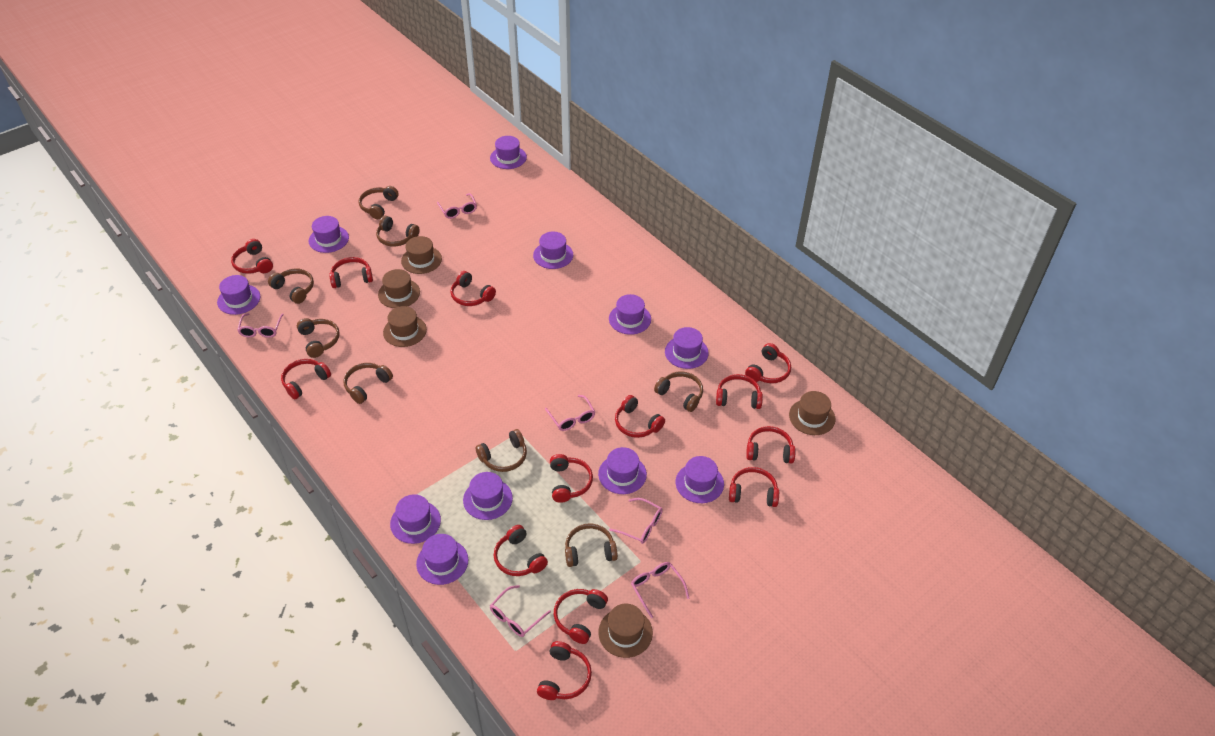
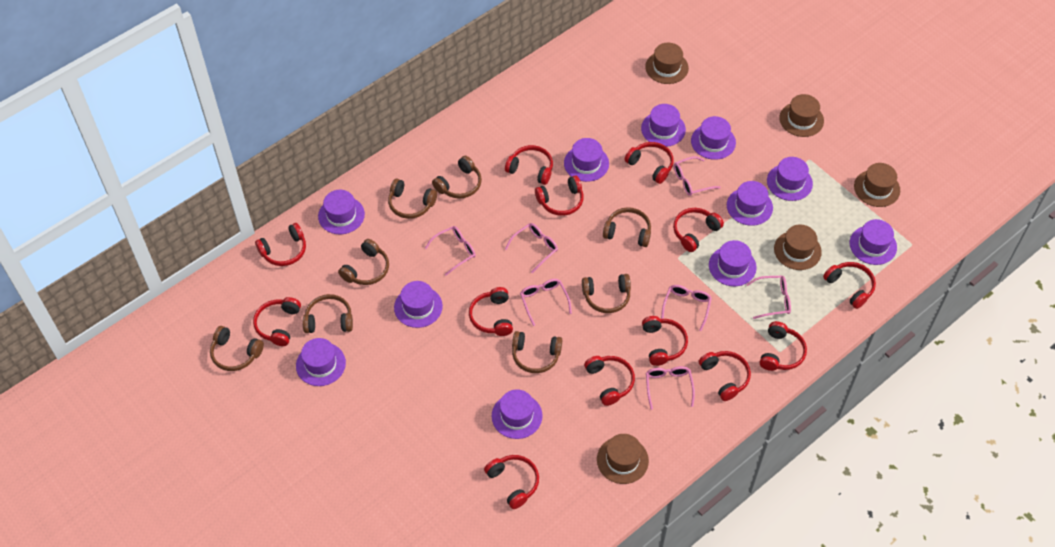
pink glasses: [237,313,284,338] [437,193,477,219] [490,585,551,637] [545,395,595,431] [609,498,663,544] [631,562,689,618] = 6 -> [425,226,476,276] [505,223,558,273] [520,279,572,326] [646,366,695,410] [661,285,712,331] [674,156,721,196] [746,276,791,319] = 7

